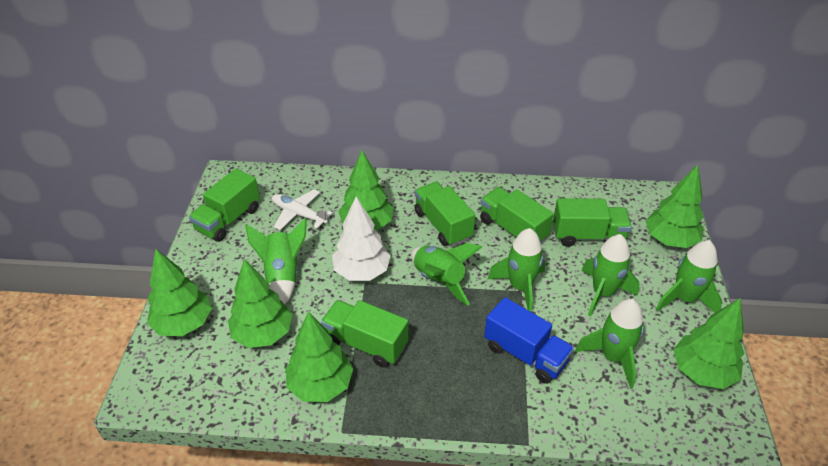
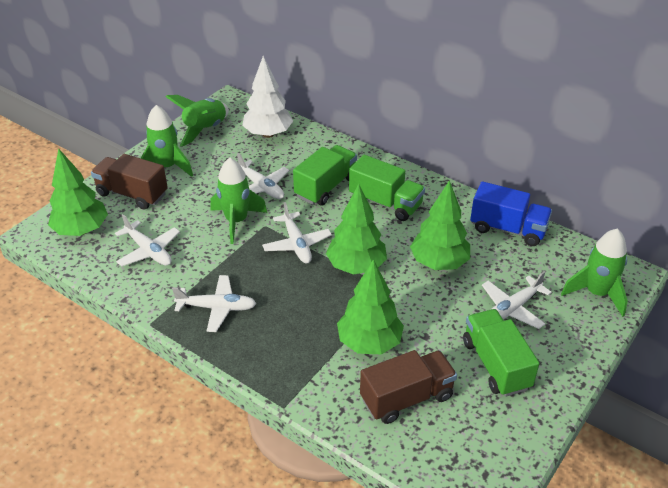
brown truck: none = 0 -> [91,154,168,210] [360,350,457,424] = 2
green rocket: [245,219,307,304] [411,243,482,306] [488,228,545,312] [575,299,644,388] [581,234,639,316] [656,240,722,313] = 6 -> [141,105,193,177] [166,95,229,147] [211,158,267,244] [561,228,628,317] = 4
green tree: [147,249,212,336] [228,259,292,348] [286,311,353,402] [338,150,393,231] [646,165,703,248] [674,298,744,389] = 6 -> [48,148,108,236] [326,184,387,274] [337,259,404,355] [410,180,470,270] = 4
green truck: [189,169,260,242] [321,300,409,367] [414,182,475,246] [480,187,554,243] [553,198,632,247] = 5 -> [293,145,357,205] [349,155,425,221] [463,309,540,397] = 3
white plane: [272,189,333,230] = 1 -> [115,214,180,267] [172,275,256,332] [237,153,289,199] [262,202,332,264] [482,271,552,329] = 5

